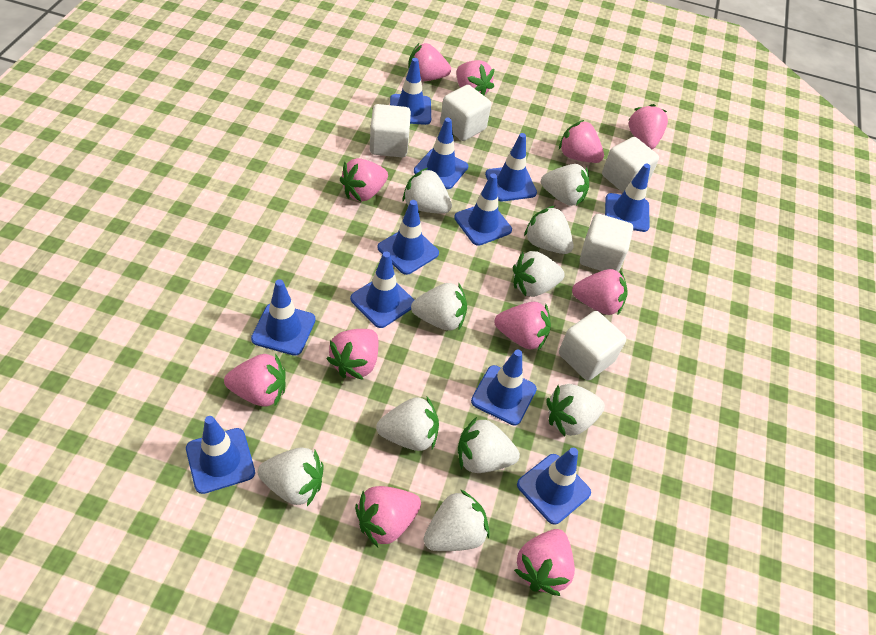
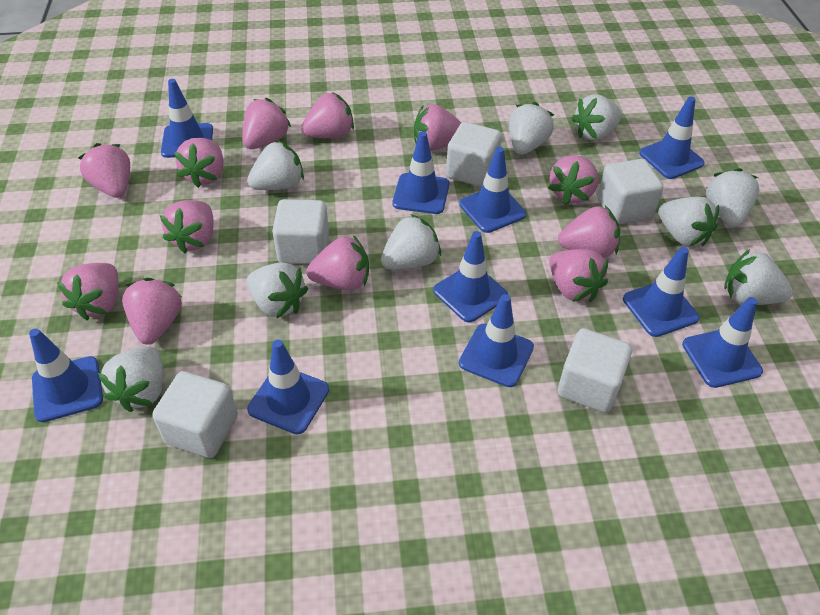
blue traffic cone: [186,416,255,494] [251,279,316,356] [350,252,414,328] [377,200,439,275] [390,58,431,125] [414,118,468,189] [454,173,512,246] [471,349,537,426] [485,133,537,202] [517,448,591,525] [605,164,650,232] = 11 -> [29,328,103,422] [161,79,213,158] [247,340,329,434] [392,131,449,214] [433,231,508,323] [459,147,526,233] [459,294,534,387] [623,247,700,337] [639,97,705,179] [682,297,763,388] = 10
pink strawberry: [224,353,286,407] [327,329,379,380] [340,158,388,202] [355,486,421,547] [408,43,451,82] [456,60,494,95] [494,302,551,350] [514,529,575,596] [559,120,604,163] [572,269,628,315] [629,104,668,149] = 11 -> [57,263,118,321] [78,143,130,198] [122,278,182,345] [160,200,214,253] [174,138,224,188] [242,98,291,149] [301,92,354,138] [306,235,369,290] [414,104,461,151] [548,155,599,205] [549,249,608,302] [558,206,620,258] = 12
white strawberry: [258,448,324,506] [376,397,439,451] [403,168,452,214] [411,282,467,331] [423,489,490,551] [458,417,520,473] [513,251,565,297] [524,206,574,254] [541,164,589,206] [546,384,605,437] = 10 -> [98,347,163,412] [247,140,304,190] [247,262,308,319] [381,214,441,270] [509,102,554,155] [572,94,622,141] [658,197,719,246] [706,168,759,227] [724,249,793,305] = 9

